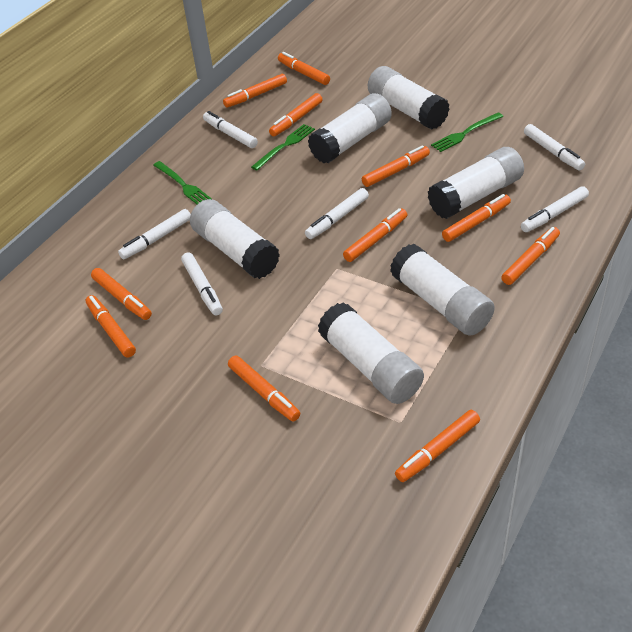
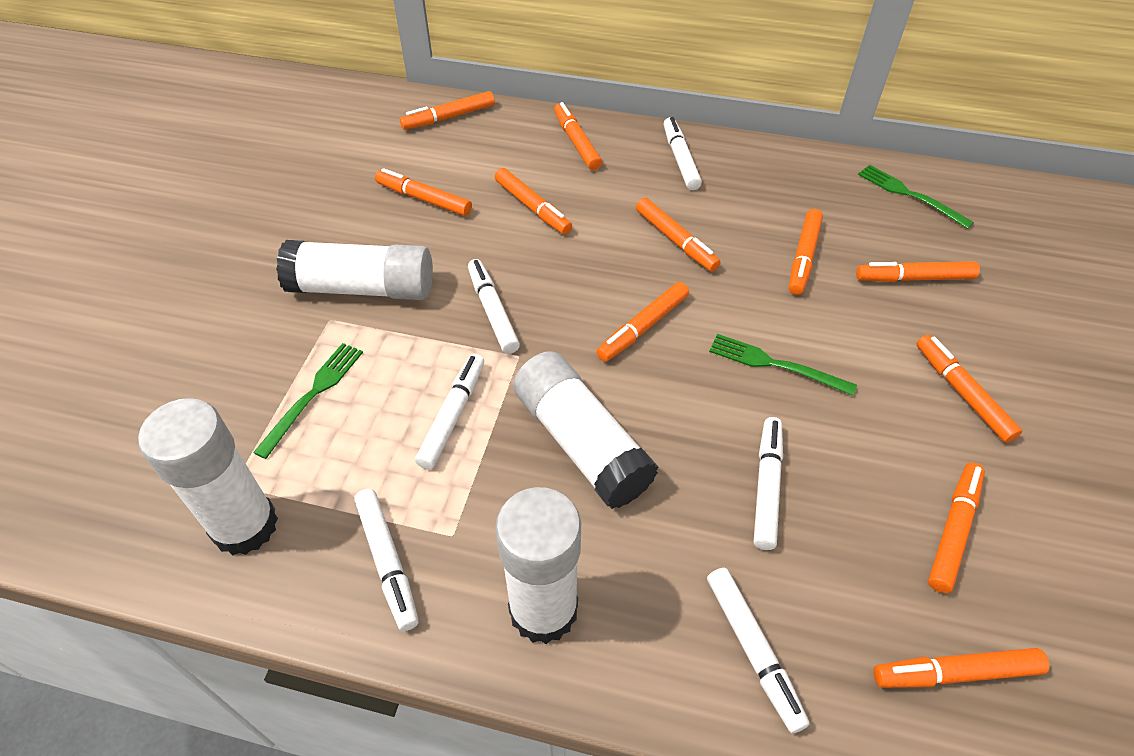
white glue stick: [190,199,280,279] [308,93,392,163] [318,302,424,404] [368,66,450,130] [390,244,495,336] [428,147,524,219] = 6 -> [138,398,278,556] [276,240,433,300] [495,487,581,644] [513,351,658,509] = 4

